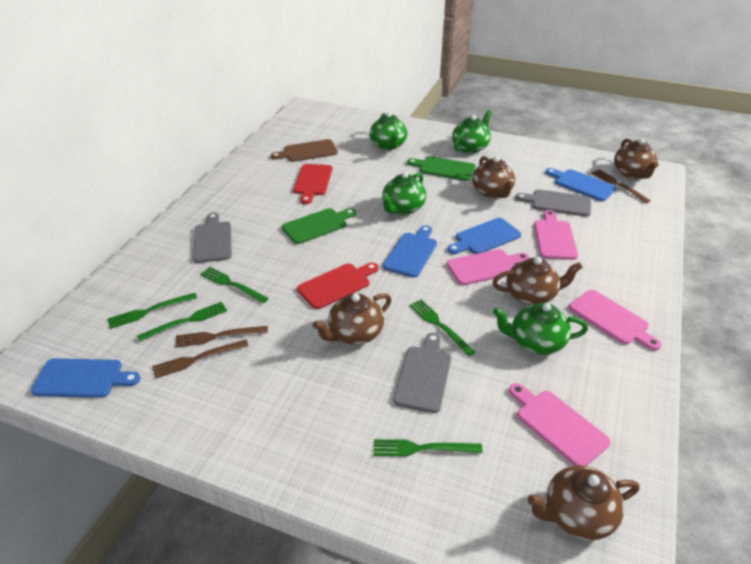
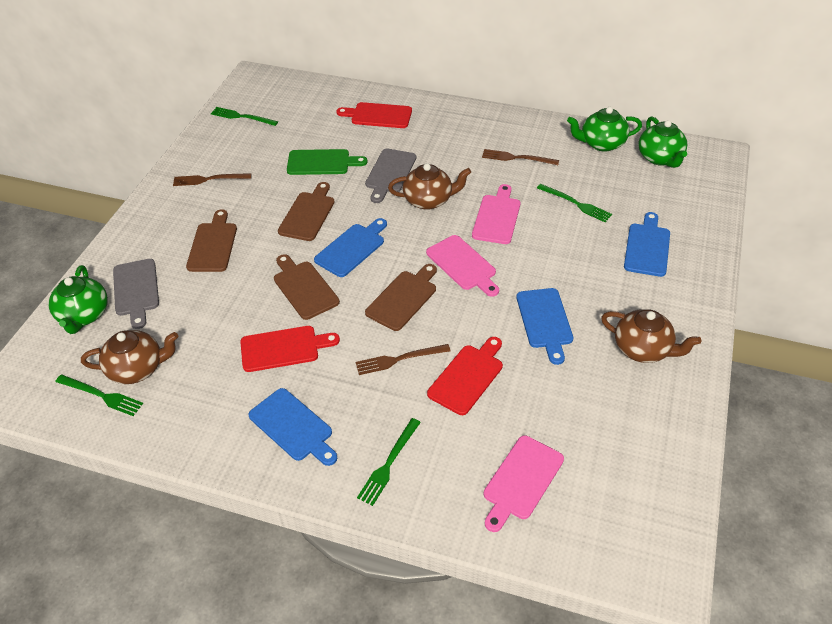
brown cutting board: [271,139,338,162] = 1 -> [186,209,237,272] [274,254,340,320] [278,182,334,241] [365,264,437,331] = 4
brown teapot: [313,293,392,345] [472,156,515,198] [492,257,583,305] [527,465,639,540] [614,138,659,179] = 5 -> [81,330,178,384] [388,163,471,210] [601,309,701,363] = 3
green cutting board: [282,208,356,244] [407,156,476,181] = 2 -> [287,149,367,175] = 1
green fork: [107,293,197,329] [137,302,227,342] [200,267,269,303] [374,439,483,456] [410,299,476,356] = 5 -> [55,375,143,416] [211,107,278,126] [357,418,421,506] [537,184,612,222] = 4
green teapot: [370,112,407,150] [381,172,426,215] [452,110,492,153] [493,303,588,355] = 4 -> [48,265,108,334] [567,107,642,152] [638,116,688,168] = 3
grey cutting board: [193,213,232,263] [393,333,451,413] [515,189,591,216] = 3 -> [113,259,159,329] [365,149,416,203] = 2
pink cutting board: [447,249,529,285] [509,383,611,466] [534,210,578,260] [569,290,662,351] = 4 -> [426,235,499,297] [472,184,520,244] [484,435,564,532] = 3
red cutting board: [293,164,333,204] [297,262,378,309] = 2 -> [240,326,340,372] [336,102,412,128] [427,337,503,415] = 3

